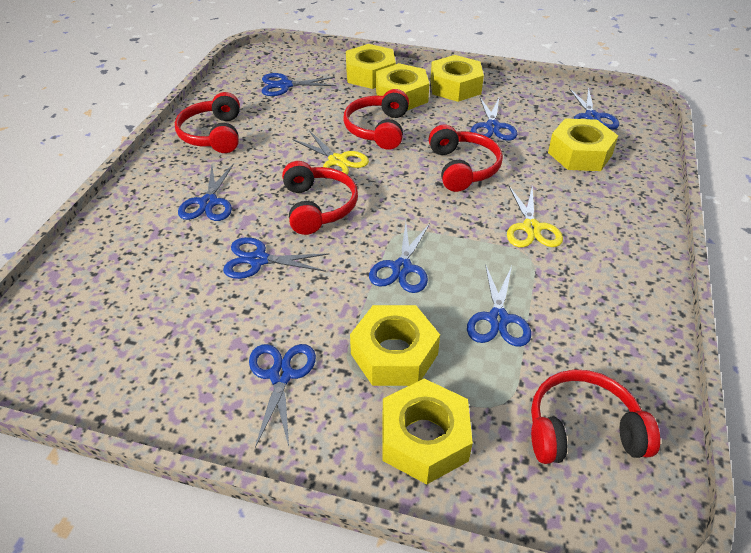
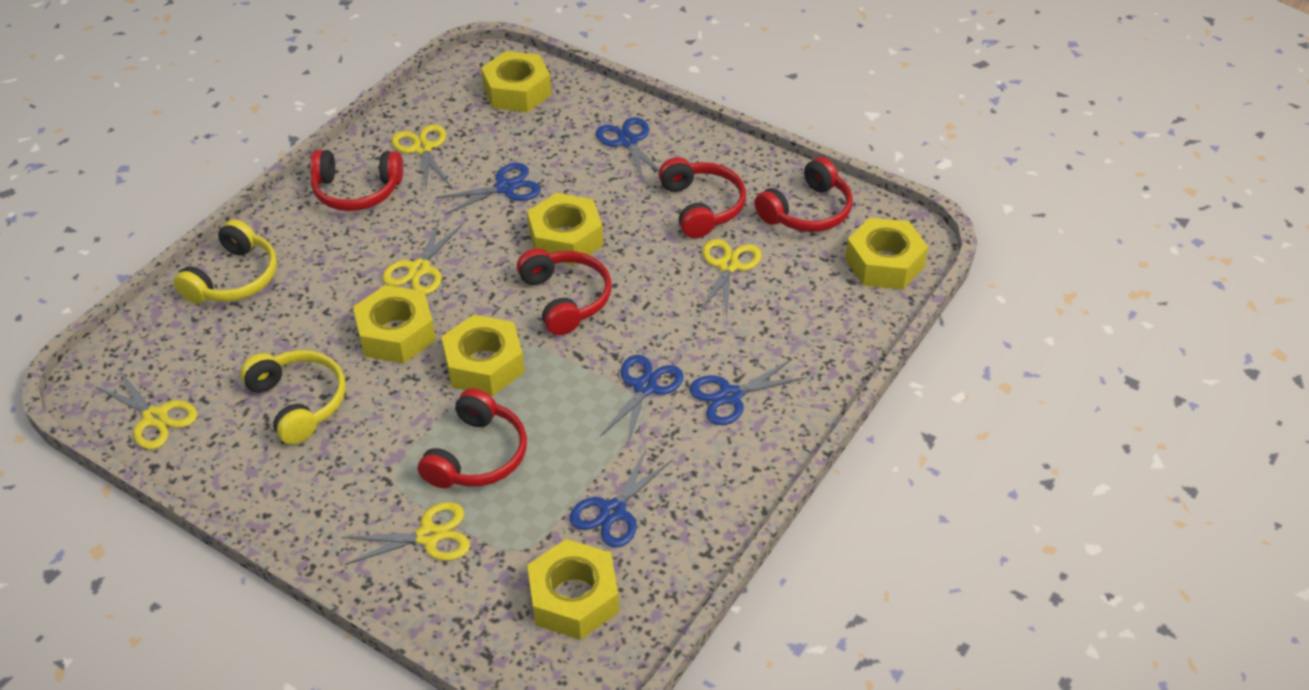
blue scissors: [178,163,234,221] [223,237,329,279] [249,344,316,448] [262,73,336,96] [369,222,430,293] [467,264,531,347] [471,97,517,141] [569,87,619,130] = 8 -> [436,163,541,215] [570,449,672,548] [596,117,659,182] [599,355,684,447] [690,359,807,425] = 5
yellow headphones: none = 0 -> [174,219,277,303] [240,350,346,444] = 2
yellow scissors: [293,130,369,175] [507,185,563,247] = 2 -> [94,370,197,449] [341,502,470,565] [382,220,463,295] [391,124,451,188] [700,239,762,315] = 5

